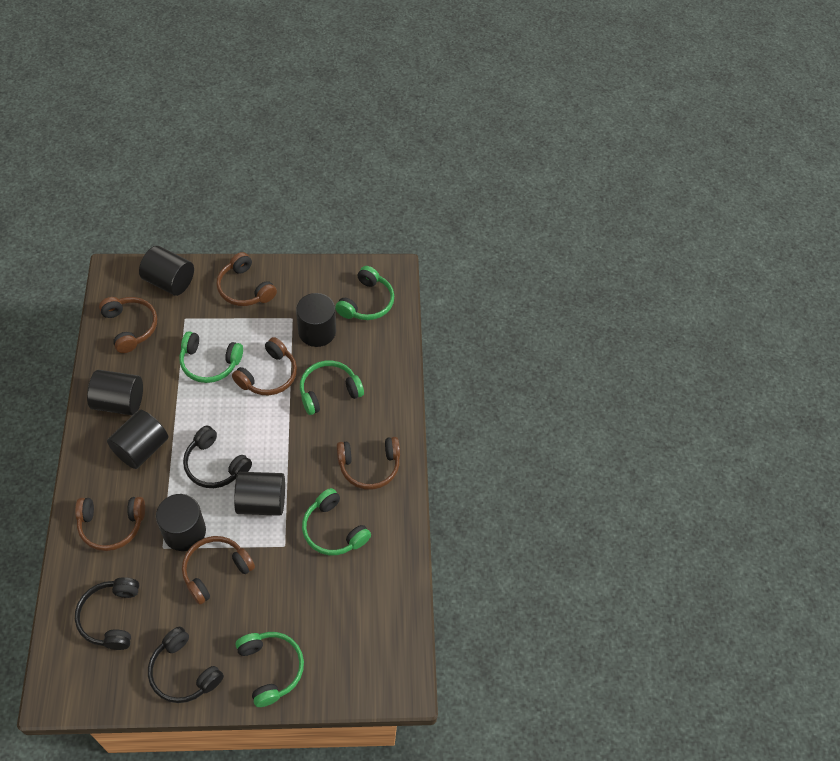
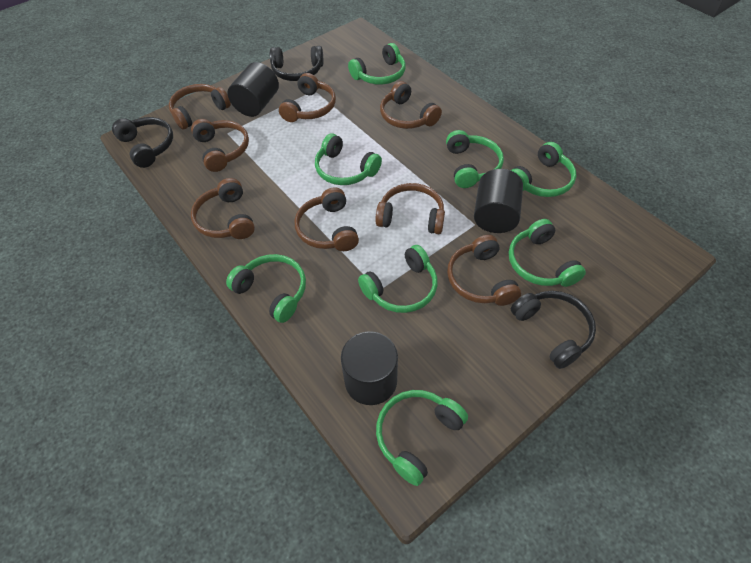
black cylinder: [87,370,143,415] [107,410,168,469] [139,246,194,296] [156,494,206,551] [234,472,285,516] [296,293,336,347] = 6 -> [227,62,279,117] [341,331,398,405] [474,169,523,233] = 3
brown headphones: [75,497,145,551] [99,297,157,353] [182,536,255,605] [216,252,277,306] [232,337,297,395] [337,437,400,490] = 6 -> [169,84,231,130] [191,119,249,172] [191,178,255,239] [279,73,336,122] [295,187,359,251] [375,183,445,234] [380,81,442,129] [447,235,521,306] = 8
green headphones: [179,331,243,383] [236,632,304,707] [300,361,364,415] [302,488,371,555] [335,266,394,320] = 5 -> [226,254,306,323] [315,133,382,185] [348,43,406,85] [358,245,437,313] [376,390,468,486] [446,130,504,188] [509,219,586,287] [511,142,576,197] = 8

